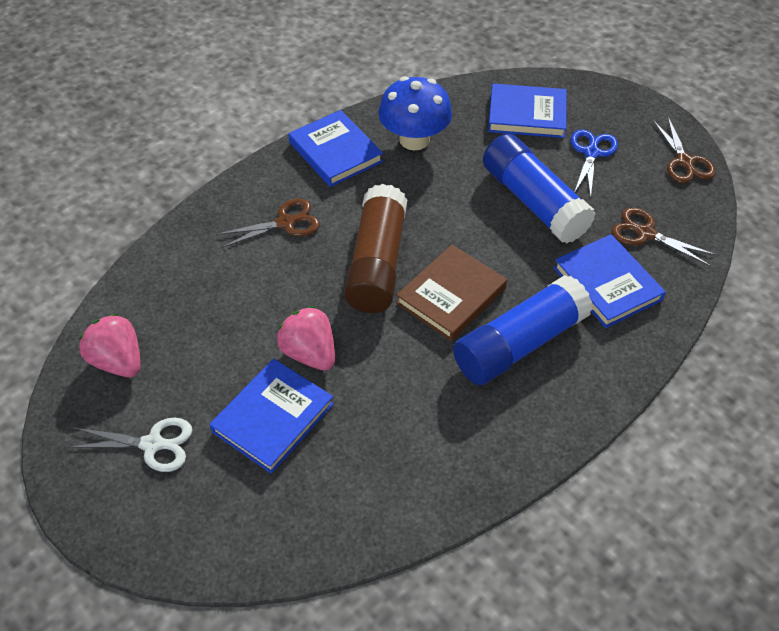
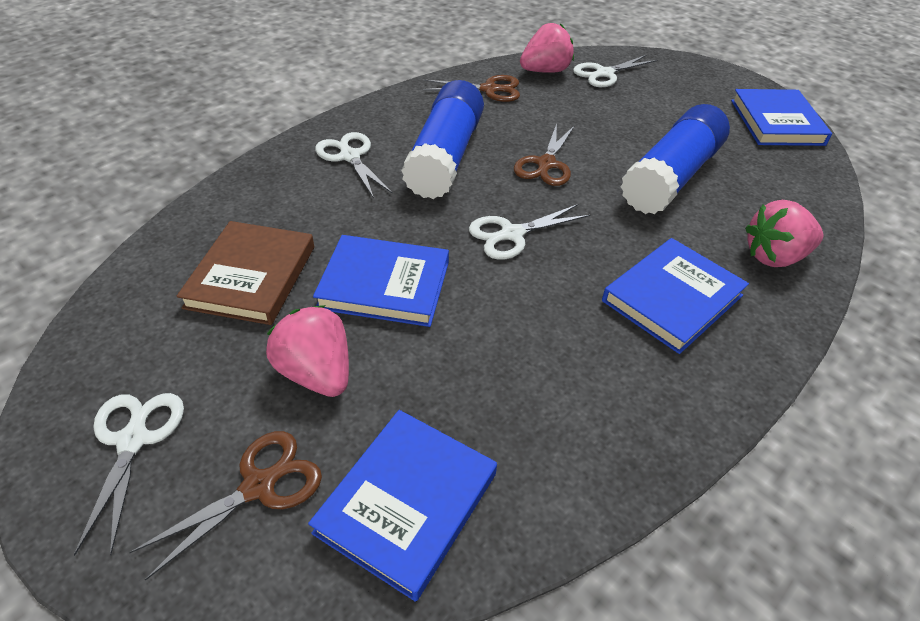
blue mushroom: [378,76,452,150] = 1 -> none = 0
blue scissors: [571,129,618,198] = 1 -> none = 0
brown glue stick: [344,184,407,313] = 1 -> none = 0
pink strawberry: [79,314,141,377] [277,306,335,371] = 2 -> [266,305,349,397] [520,23,574,73] [745,200,823,267] = 3
white scissors: [69,418,192,472] = 1 -> [74,393,184,556] [315,132,393,198] [469,204,590,260] [573,55,658,87] = 4

